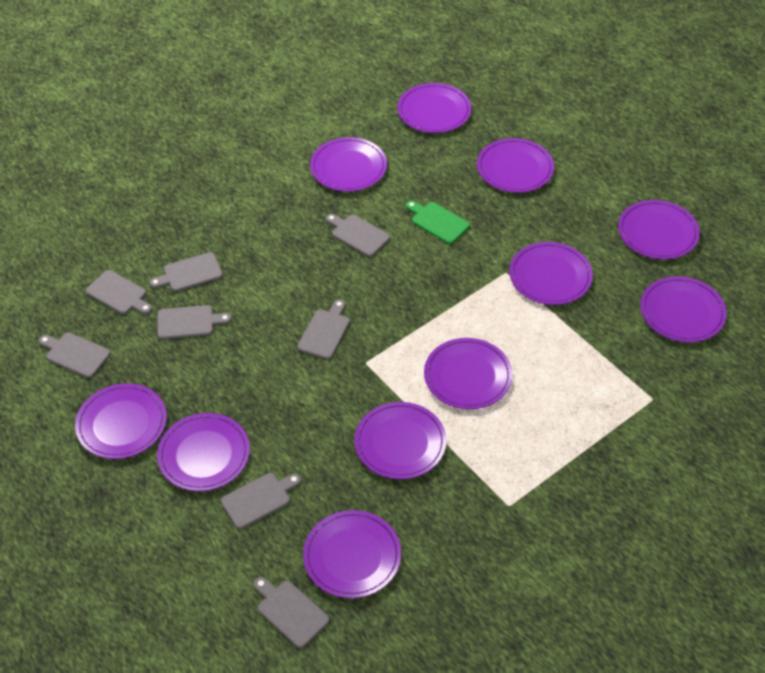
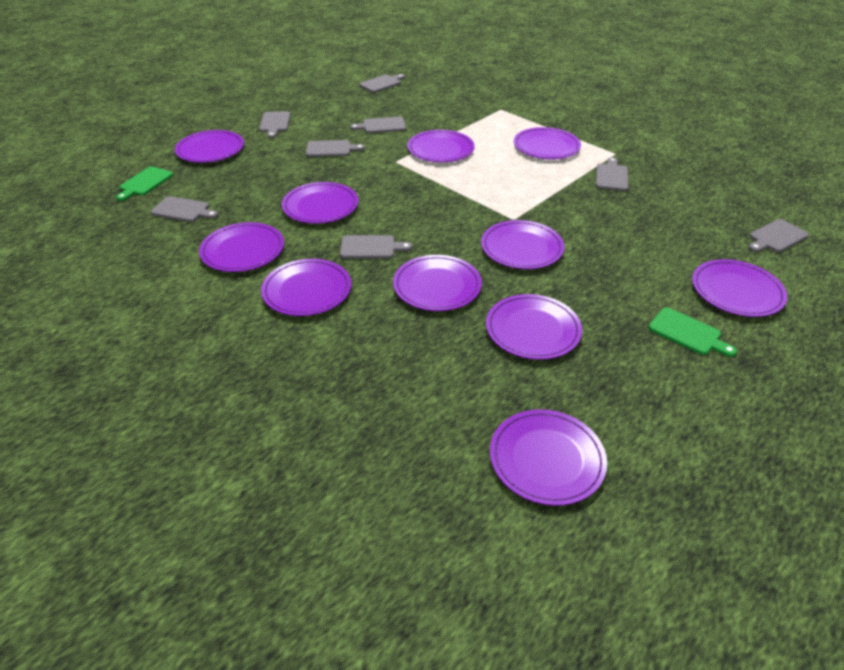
green cutting board: [406,201,470,244] = 1 -> [116,166,173,201] [648,308,737,357] = 2

